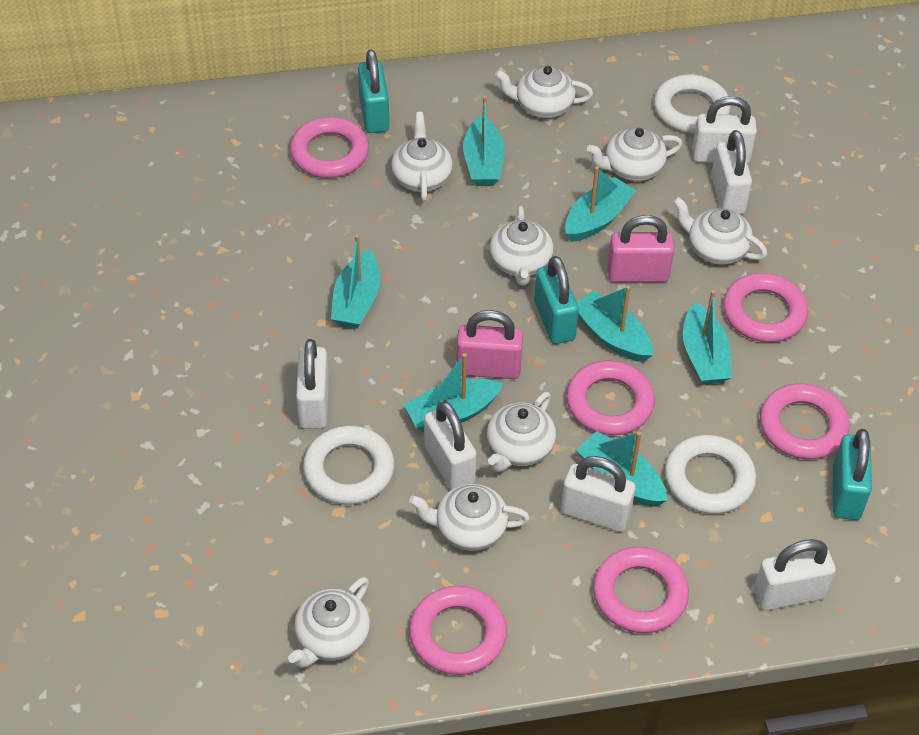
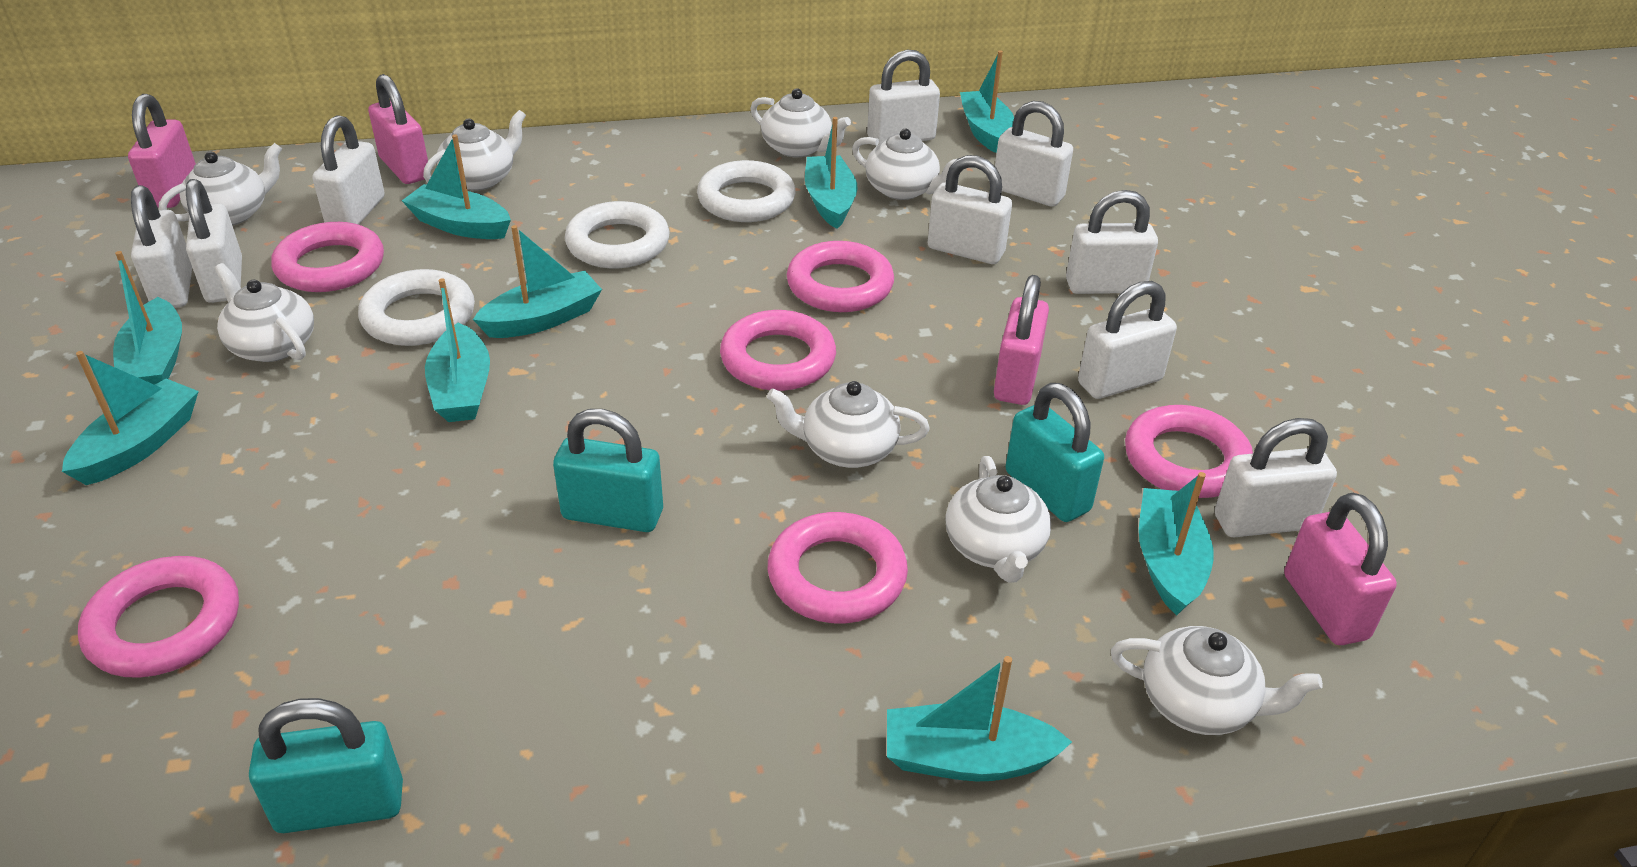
pink padlock: [456,310,523,379] [607,215,674,282] = 2 -> [128,94,196,208] [368,74,428,184] [994,275,1049,405] [1284,493,1397,645] = 4
turquoise boat: [331,235,380,329] [404,353,503,432] [463,96,505,186] [565,166,636,242] [576,431,667,507] [577,286,653,362] [683,290,732,385] = 7 -> [62,351,199,485] [113,251,182,385] [402,134,511,239] [425,278,490,422] [473,225,602,338] [805,117,858,229] [887,656,1072,781] [960,51,1014,153] [1139,472,1214,615] = 9
white padlock: [296,339,329,429] [424,401,477,490] [561,456,636,532] [692,96,757,164] [711,130,752,214] [754,539,836,610] = 6 -> [131,185,192,308] [186,179,242,303] [312,115,385,225] [867,50,940,146] [928,155,1012,264] [995,101,1073,207] [1066,190,1158,294] [1078,281,1177,399] [1215,418,1337,537] = 9

